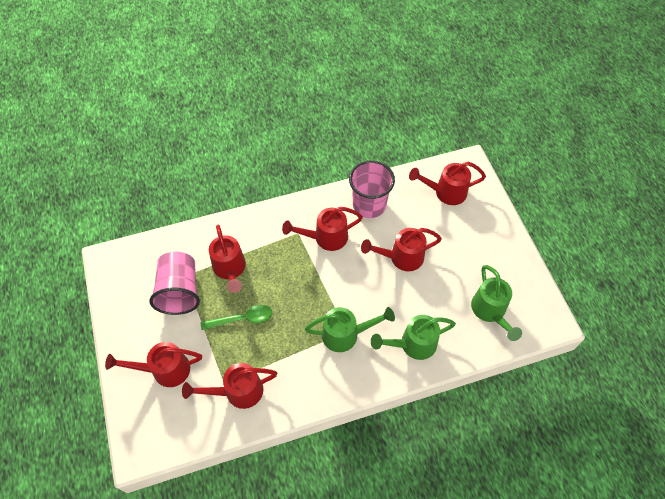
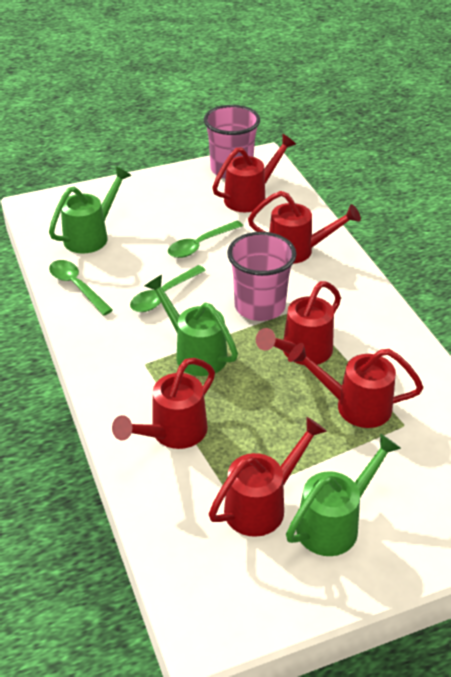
green spoon: [201,305,272,330] = 1 -> [49,260,113,315] [130,265,206,312] [168,221,243,258] = 3

